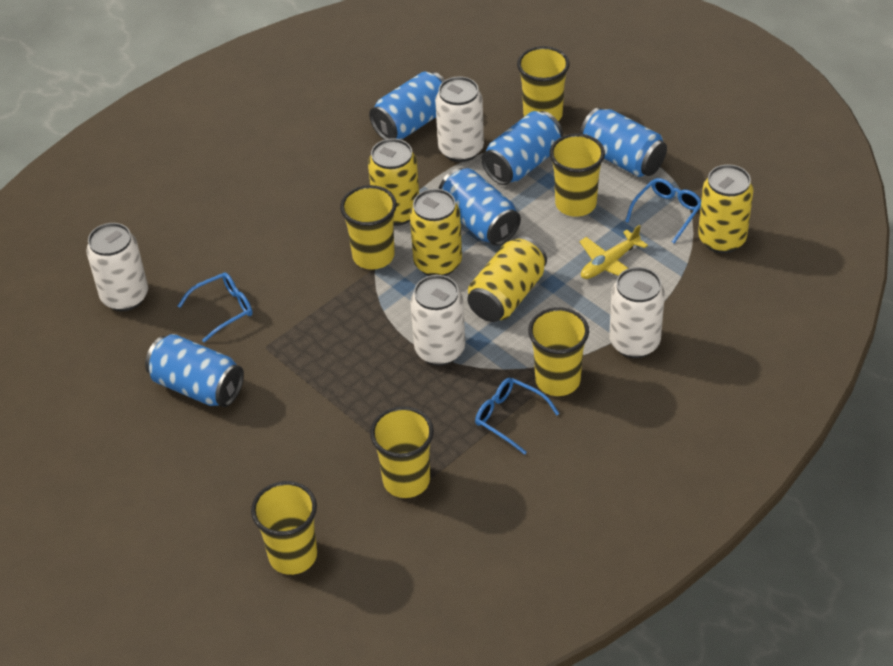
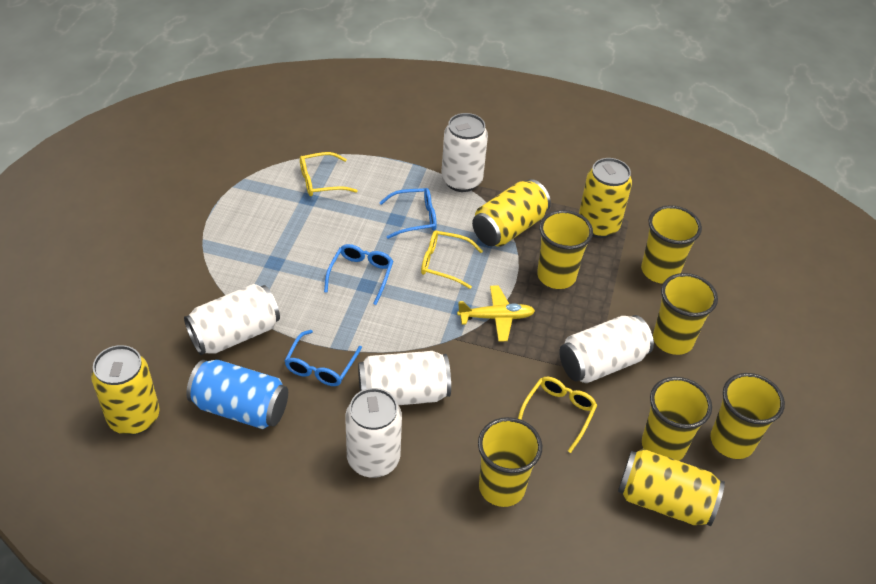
blue can: [145,334,244,407] [369,71,445,140] [439,168,521,246] [481,111,563,185] [580,108,667,177] = 5 -> [186,360,288,429] = 1
white can: [86,223,148,311] [410,275,465,366] [435,76,484,162] [609,267,665,358] = 4 -> [184,284,280,355] [345,388,402,478] [358,351,451,405] [441,113,488,192] [559,315,654,383] = 5
yellow glasses: none = 0 -> [300,152,358,196] [421,231,483,289] [518,377,597,453] = 3

